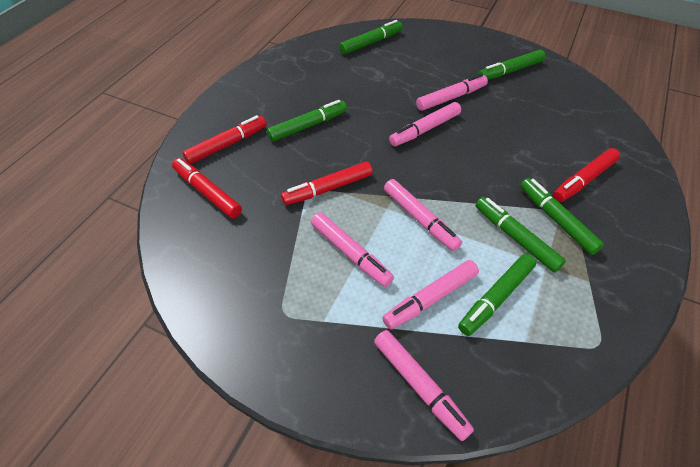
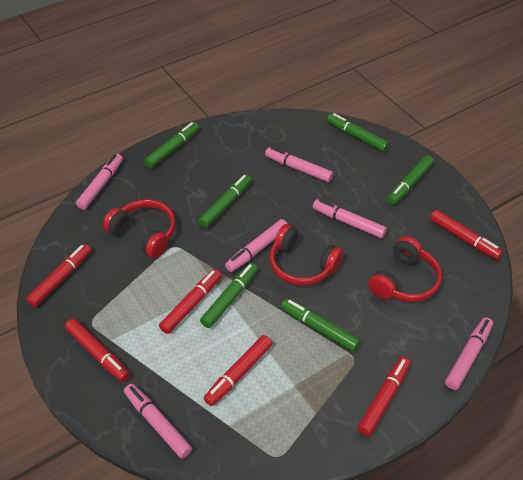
red headphones: none = 0 -> [103,199,176,258] [269,224,344,286] [368,236,442,302] = 3
red marker: [172,158,242,218] [182,115,267,164] [281,161,373,205] [553,148,620,202] = 4 -> [26,244,91,307] [65,319,130,382] [159,269,222,334] [204,335,272,406] [358,357,410,436] [430,210,503,260] = 6

